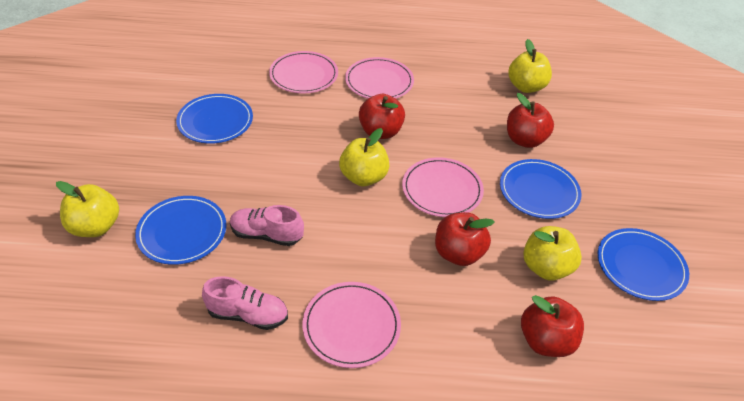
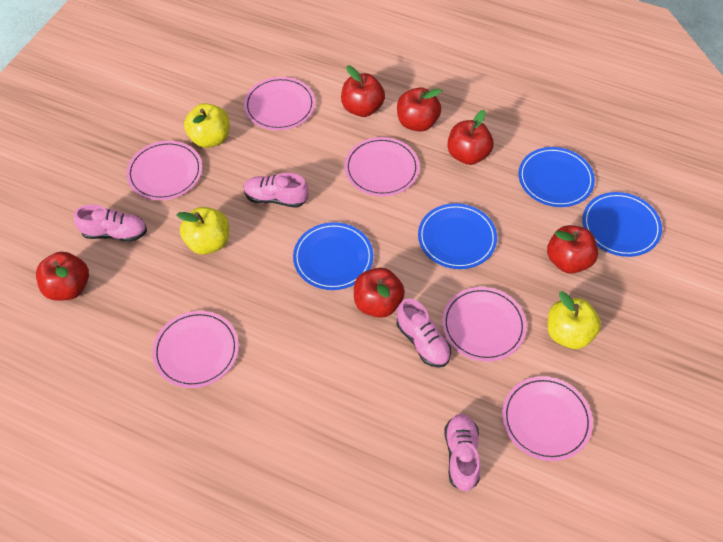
pink plate: [269,51,338,94] [303,282,401,368] [345,57,414,99] [402,157,484,217] = 4 -> [126,141,202,200] [152,311,239,388] [244,77,315,130] [345,137,420,196] [442,287,527,361] [502,376,593,461] = 6
pink shoe: [202,276,288,330] [230,205,304,246] = 2 -> [74,204,147,242] [244,173,309,208] [397,298,451,368] [445,414,480,491] = 4
red apple: [359,94,405,139] [435,212,494,266] [507,93,554,148] [521,295,584,357] = 4 -> [36,252,89,301] [341,65,385,117] [354,268,405,318] [397,88,442,132] [447,110,494,165] [547,225,598,274] = 6
yellow apple: [56,181,119,237] [339,128,389,186] [508,39,552,93] [523,226,582,281] = 4 -> [177,207,229,255] [184,103,230,148] [547,292,601,349] = 3

